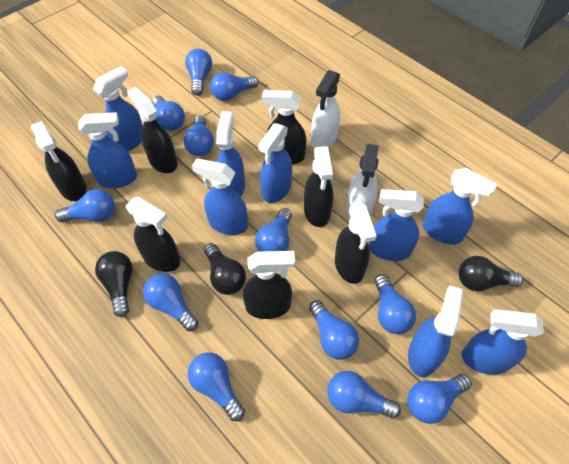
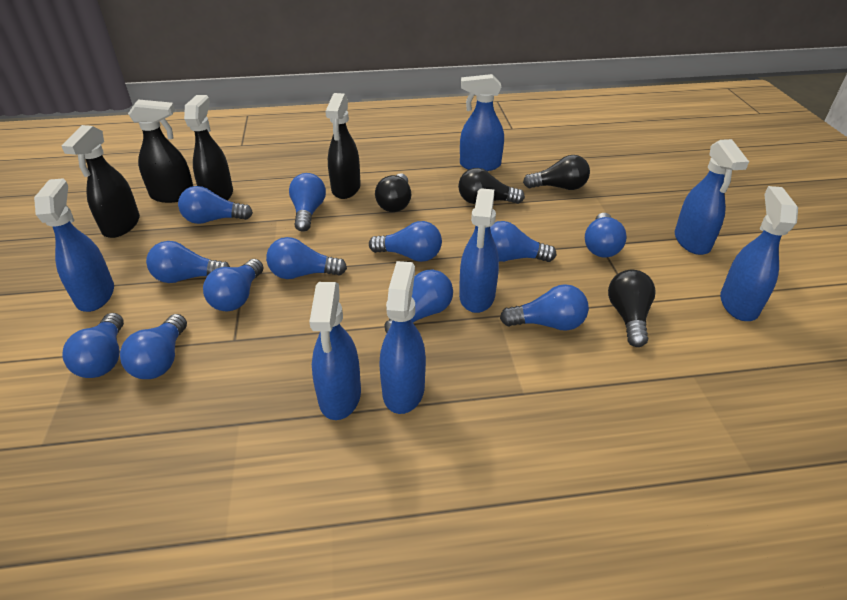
black light bulb: [95,251,133,317] [204,243,246,295] [458,256,523,291] = 3 -> [375,173,411,212] [458,168,525,204] [523,155,590,190] [608,270,656,347] = 4
black spray bottle: [31,121,87,201] [126,197,180,272] [127,87,178,173] [242,251,295,319] [262,90,306,165] [304,146,333,227] [335,203,377,284] = 7 -> [62,125,140,238] [128,99,193,203] [184,95,233,201] [325,93,361,199] = 4
blue spray bottle: [78,112,137,188] [93,66,143,151] [192,158,248,235] [216,111,245,197] [258,123,292,203] [369,189,424,261] [408,285,463,377] [423,168,497,244] [462,309,544,375] = 9 -> [34,179,114,312] [309,282,361,420] [379,261,426,414] [459,188,499,313] [460,74,504,171] [675,139,749,255] [720,186,798,321] = 7
white spray bottle: [311,70,340,148] [346,144,379,220] = 2 -> none = 0

